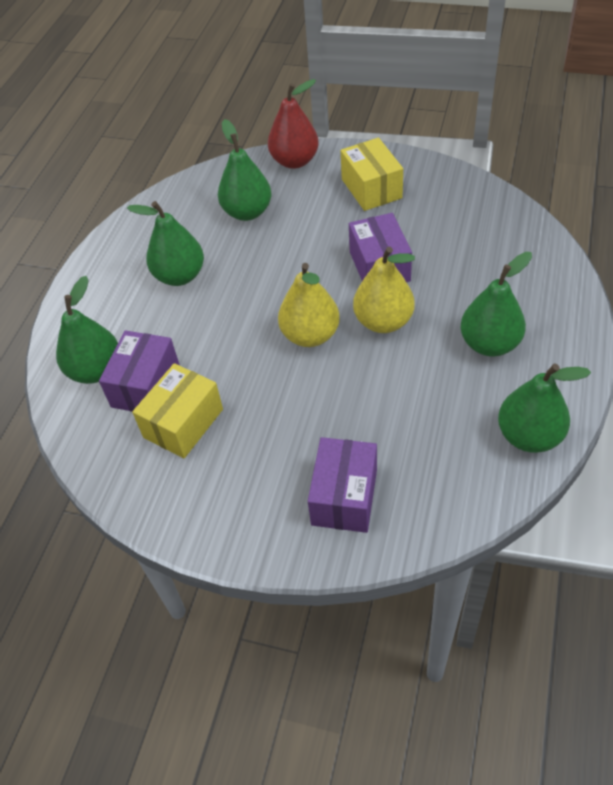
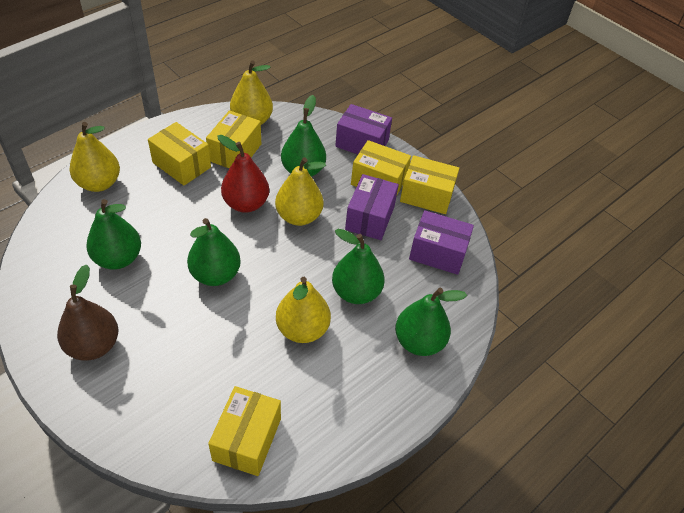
brown pear: none = 0 -> [57,265,119,361] = 1
yellow box: [132,363,223,458] [341,138,403,211] = 2 -> [148,122,211,186] [206,110,261,168] [208,386,281,476] [351,140,411,194] [400,155,459,214] = 5
yellow pear: [278,263,340,347] [353,247,415,333] = 2 -> [69,122,120,192] [230,60,273,125] [275,157,326,226] [276,277,331,343] = 4

